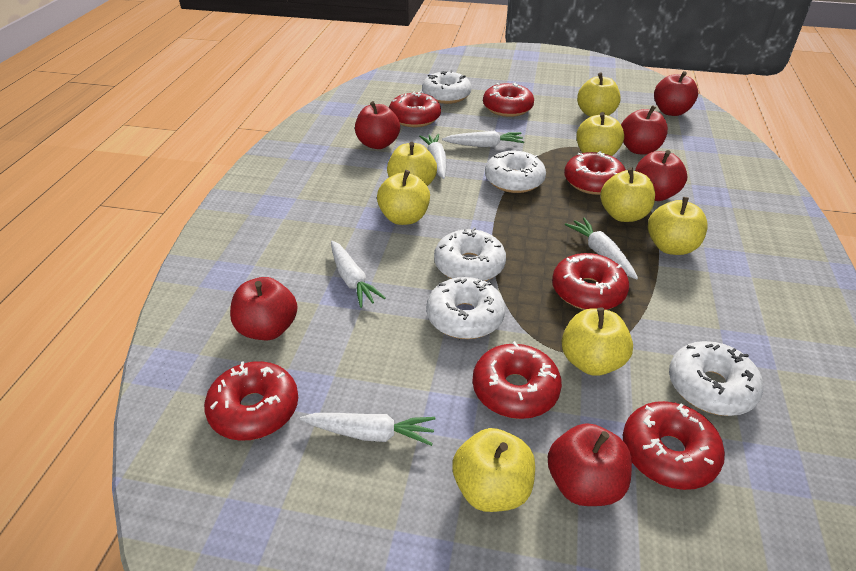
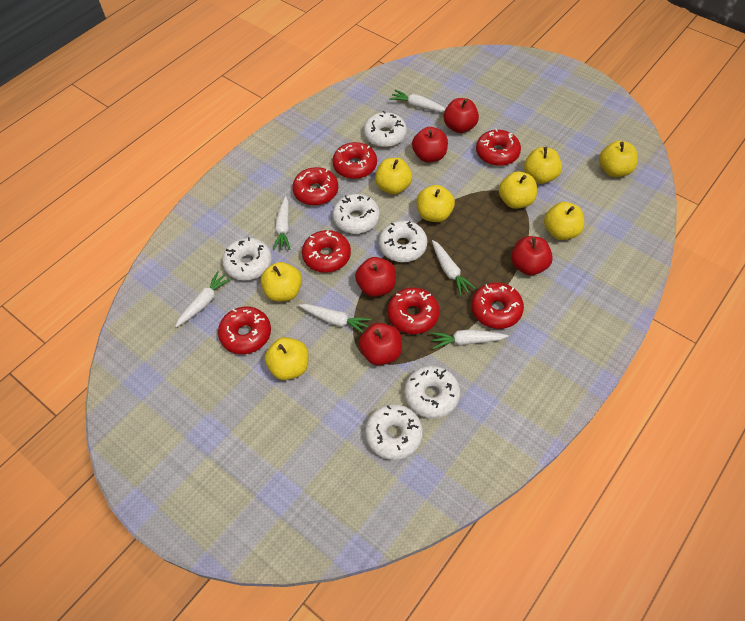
red apple: [230,277,298,340] [355,101,400,149] [548,423,632,506] [621,105,668,154] [635,150,688,201] [654,71,698,116] = 6 -> [355,257,396,297] [359,323,402,365] [412,127,448,163] [444,98,479,133] [511,236,553,276] = 5
white carrot: [300,413,436,446] [331,241,386,308] [419,134,447,179] [442,131,524,147] [565,218,638,280] = 5 -> [175,271,231,327] [273,196,290,251] [299,304,371,333] [389,90,446,112] [430,329,508,349] [432,240,476,296] = 6
white donut: [422,70,472,104] [426,277,505,339] [434,227,506,281] [485,151,546,193] [669,341,763,416] = 5 -> [222,237,272,281] [332,194,380,234] [364,111,407,147] [365,404,423,460] [379,220,427,262] [404,366,460,419] = 6

